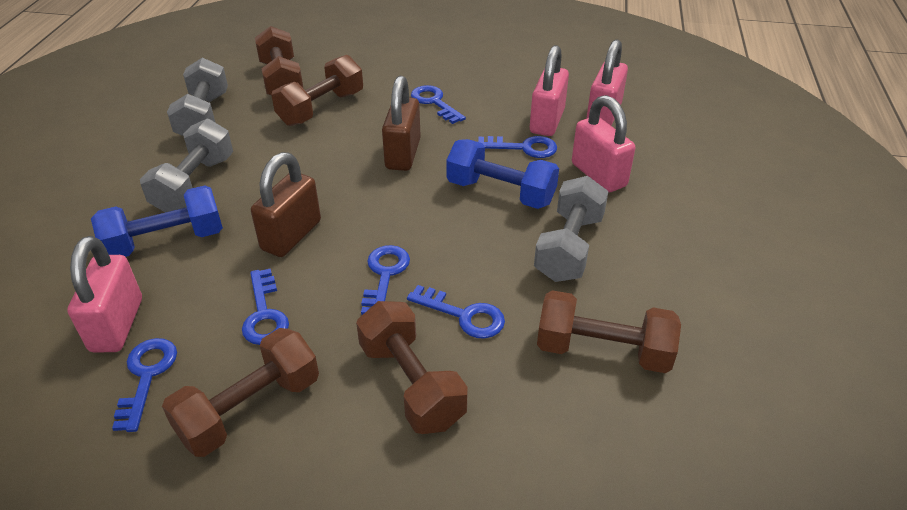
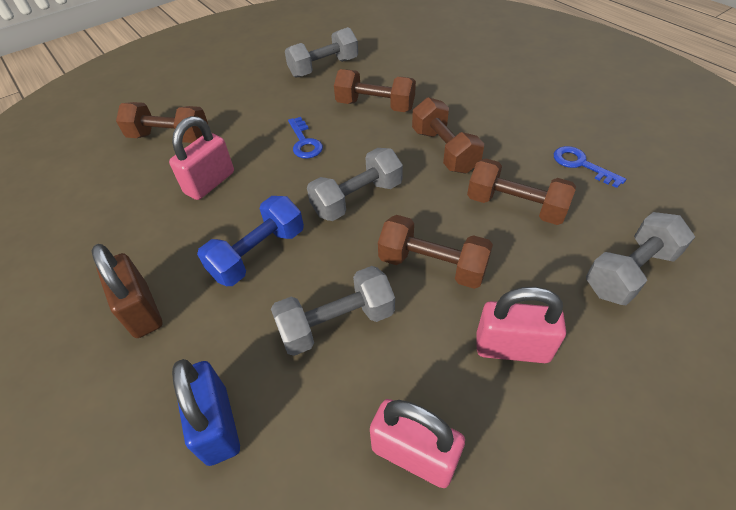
blue dumbbell: [91,185,223,257] [446,139,559,209] = 2 -> [197,196,304,286] = 1
blue key: [112,338,177,432] [242,268,289,345] [361,245,410,315] [407,285,505,339] [411,85,466,124] [478,136,557,158] = 6 -> [288,117,323,158] [554,146,626,188] = 2
blue padlock: none = 0 -> [172,359,240,466] = 1
brown padlock: [251,152,321,257] [382,76,421,171] = 2 -> [91,244,162,338] = 1
grey dumbbell: [140,119,233,212] [167,58,228,136] [534,176,609,282] = 3 -> [271,266,395,356] [285,27,358,78] [307,148,403,221] [586,212,695,305] = 4
pink padlock: [67,236,142,353] [530,45,569,136] [572,95,635,192] [586,39,628,126] = 4 -> [169,116,234,200] [370,399,465,488] [476,287,566,363] = 3

